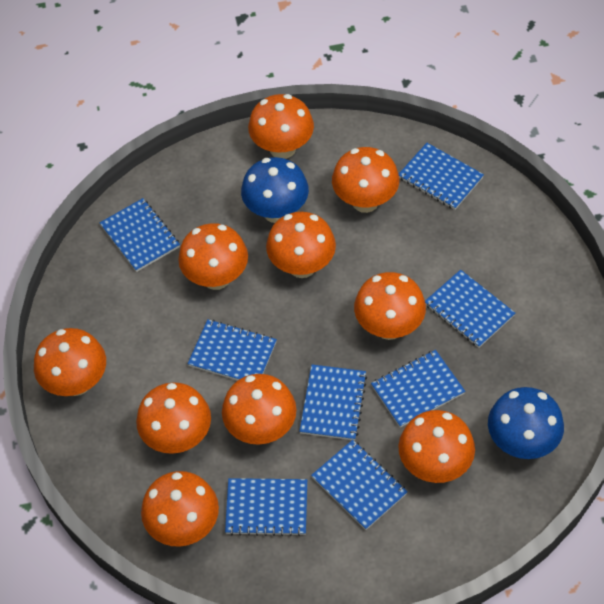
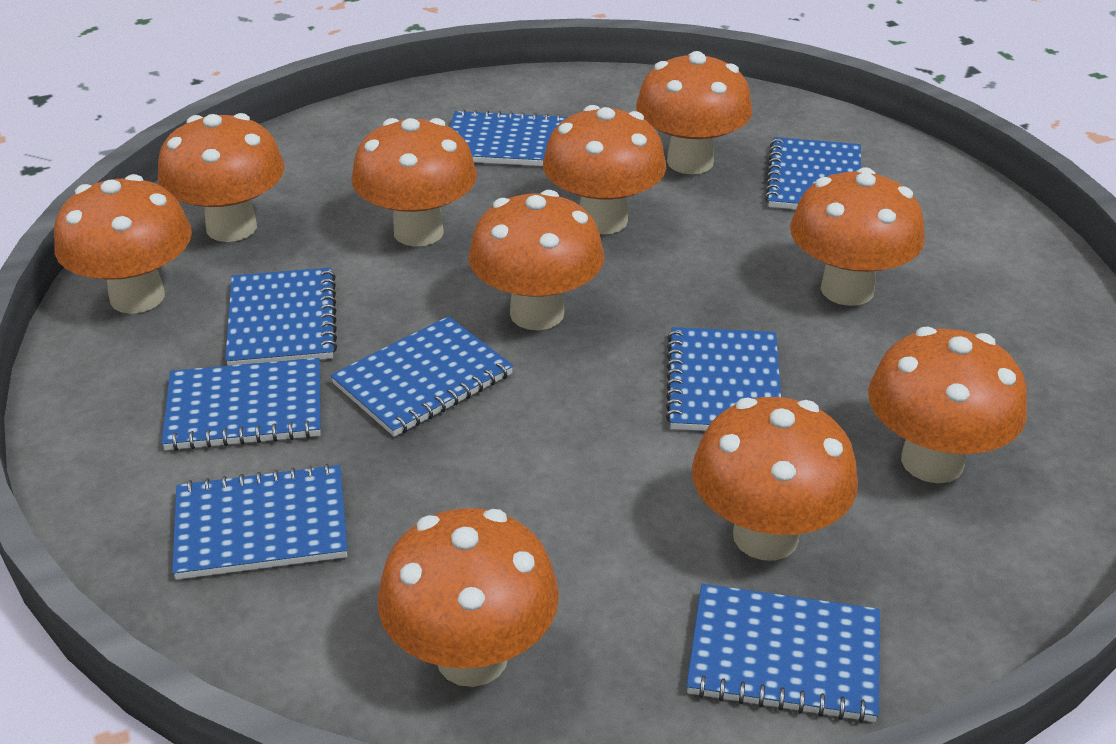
blue mushroom: [241,157,309,223] [488,387,564,459] = 2 -> none = 0

